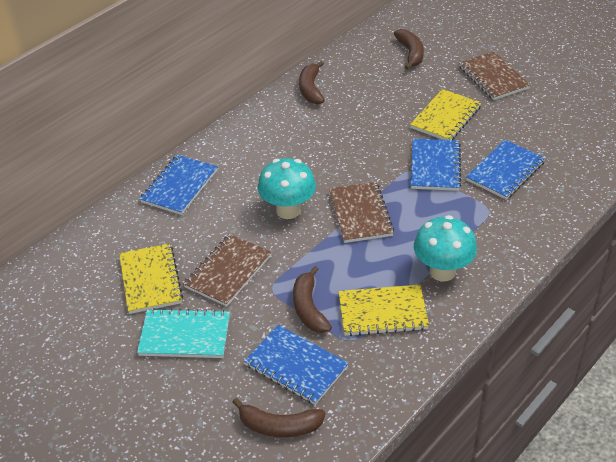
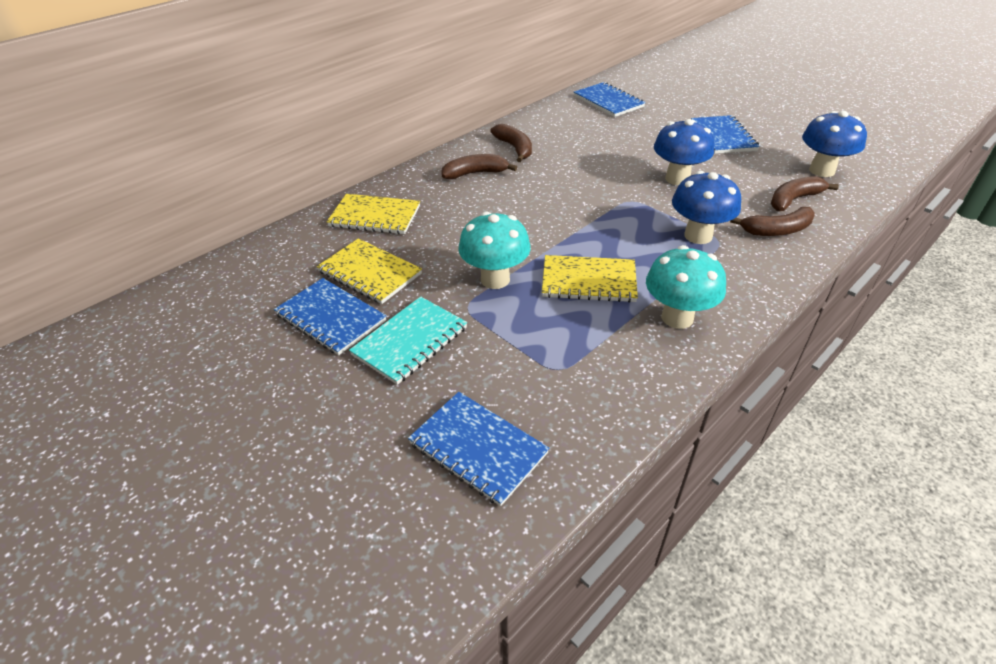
blue mushroom: none = 0 -> [654,119,714,185] [672,171,741,244] [802,111,867,177] = 3
brown notebook: [183,234,272,307] [329,182,394,243] [459,52,530,100] = 3 -> none = 0

